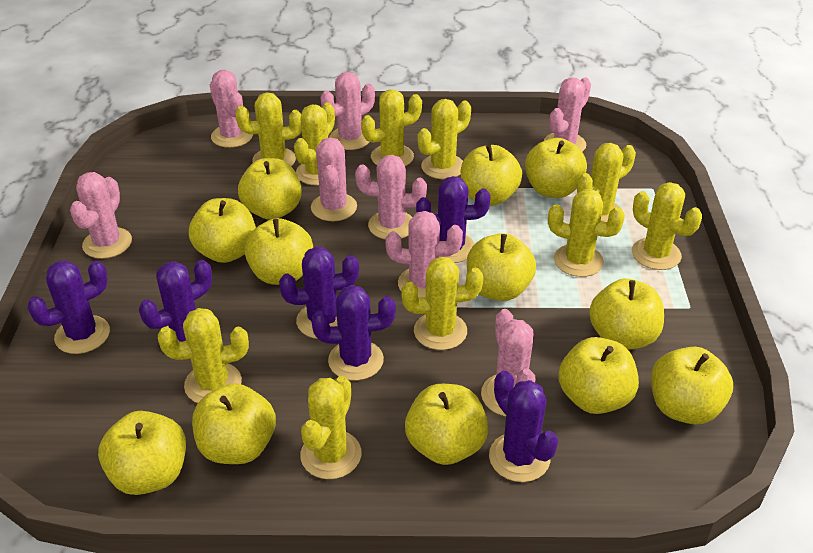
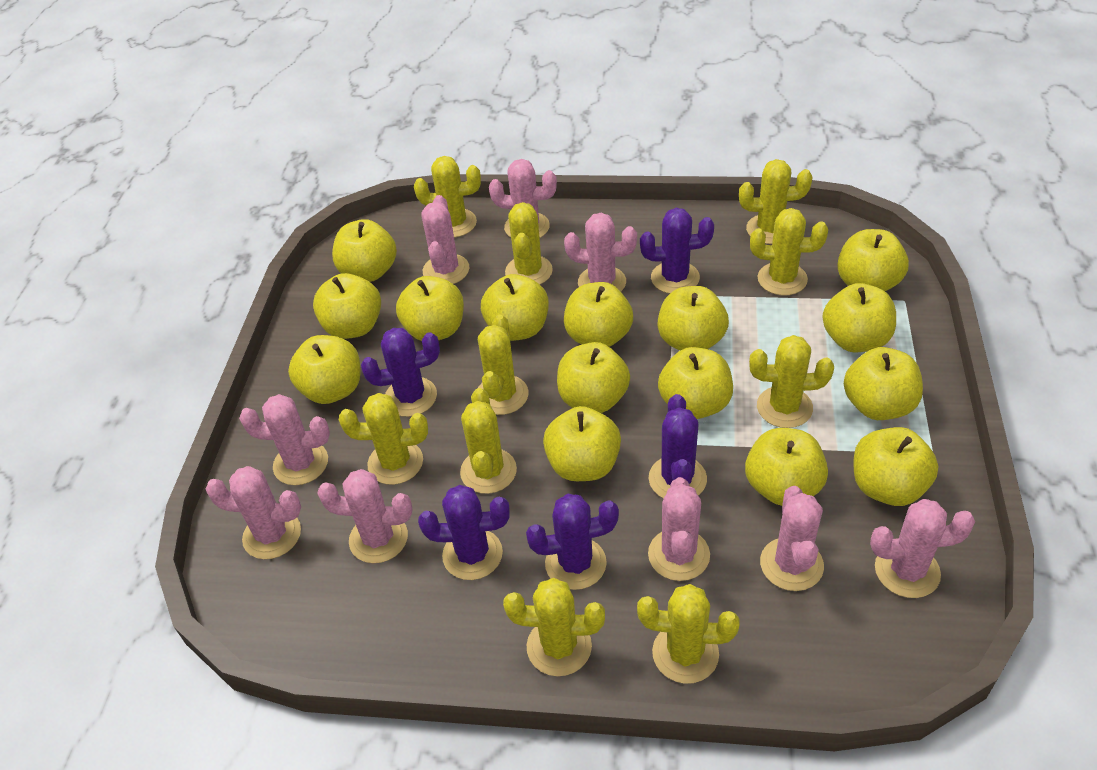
pink cactus: [70,172,132,259] [210,70,253,148] [311,138,357,221] [321,72,375,150] [355,155,427,240] [386,211,463,298] [481,309,535,416] [544,77,591,152] = 8 -> [206,466,301,559] [239,394,330,485] [317,469,413,563] [421,195,469,284] [489,159,557,238] [564,213,637,291] [648,477,710,581] [760,486,824,591] [870,499,975,598] = 9
purple cactus: [27,260,110,354] [139,260,212,342] [279,247,359,339] [312,285,396,381] [416,176,490,263] [489,371,558,482] = 6 -> [361,328,440,417] [418,485,509,580] [526,494,619,590] [640,208,714,294] [649,394,707,499] = 5
yellow apple: [98,411,186,495] [189,198,256,263] [192,383,276,464] [238,158,302,220] [244,218,313,285] [405,384,488,465] [461,144,522,206] [467,233,536,301] [525,138,587,198] [558,337,639,414] [589,278,664,350] [651,347,733,424] = 12 -> [288,335,360,404] [313,273,381,339] [332,219,397,282] [396,276,464,341] [481,274,549,341] [543,406,621,481] [557,342,630,413] [564,282,633,347] [658,286,729,351] [658,347,733,419] [745,428,828,506] [822,283,896,352] [837,229,909,291] [844,347,923,420] [854,427,938,506] = 15

